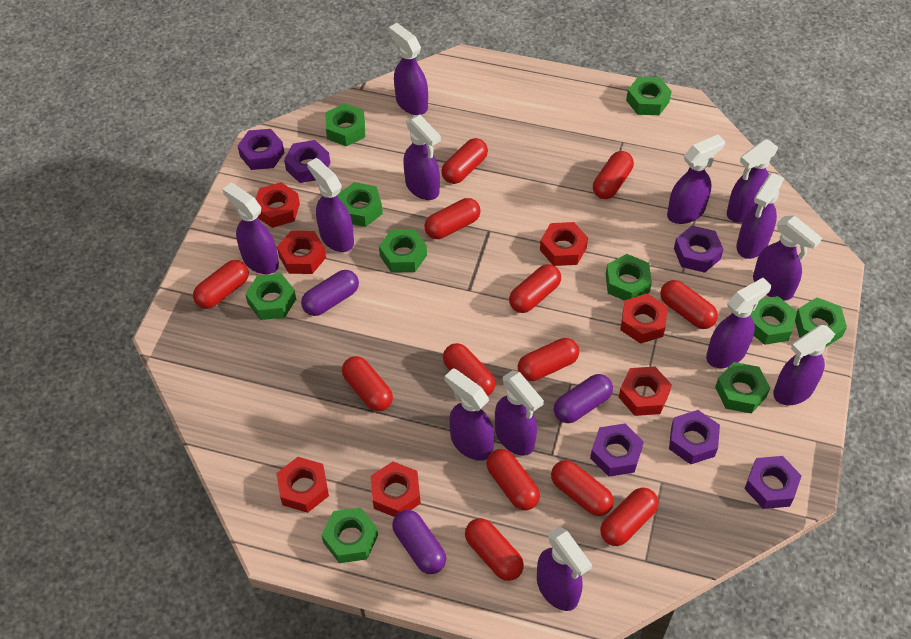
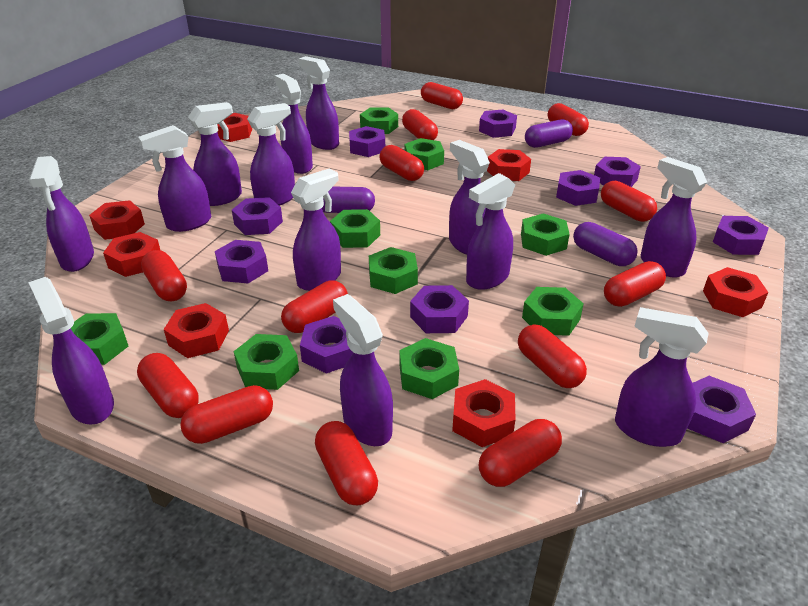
green nut: [245,273,296,320] [321,507,378,563] [326,103,365,146] [337,182,383,227] [379,229,427,273] [606,254,652,301] [626,77,672,115] [715,362,770,414] [750,296,797,345] [795,297,847,347] = 10 -> [71,313,128,365] [234,334,299,390] [330,209,380,248] [360,107,398,134] [369,247,418,294] [400,338,459,399] [405,138,444,170] [521,213,570,256] [522,287,584,336] = 9
purple nut: [238,129,284,170] [284,140,330,183] [590,423,644,477] [669,410,720,464] [674,226,724,273] [744,456,802,509] = 6 -> [215,240,268,283] [232,197,283,235] [300,316,353,374] [349,126,385,157] [410,285,469,333] [479,110,517,138] [556,170,600,206] [594,157,641,187] [687,376,756,443] [713,216,769,255] = 10

